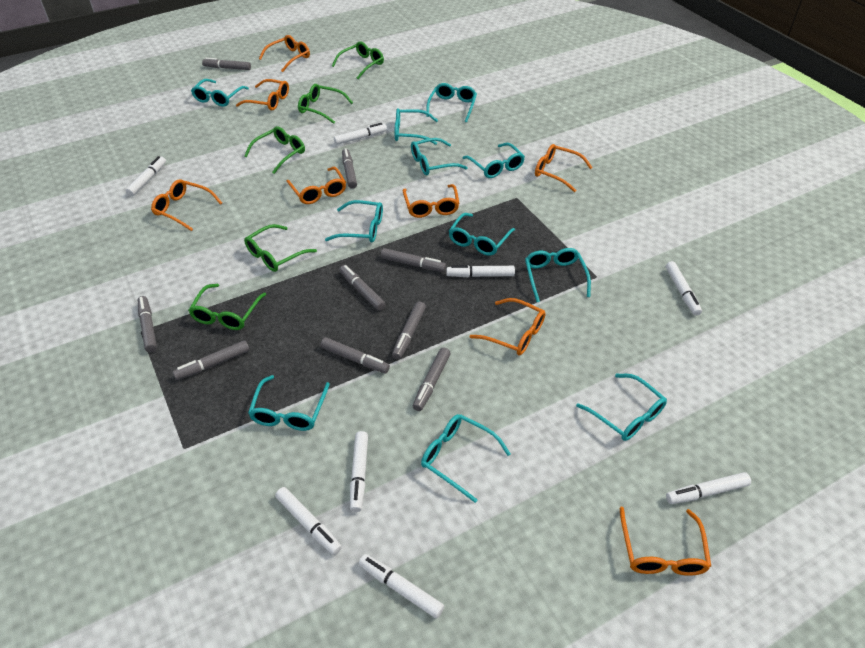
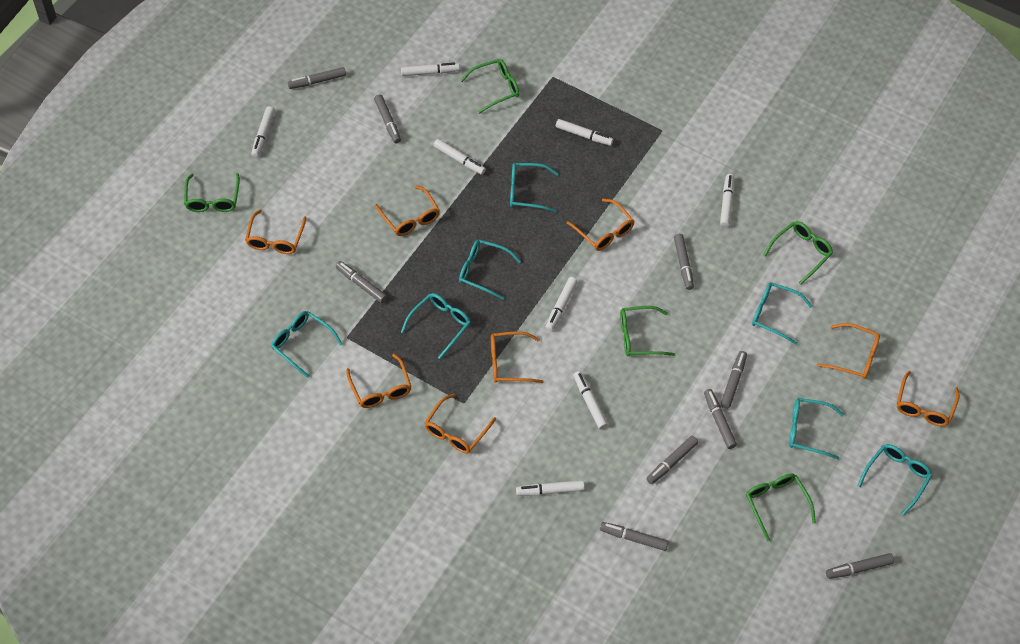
turquoise glasses: [191,79,249,107] [248,375,330,431] [325,200,383,242] [395,108,438,145] [411,138,468,175] [421,414,511,503] [426,83,477,123] [449,213,515,256] [462,143,525,178] [525,248,591,302] [576,374,667,441] = 11 -> [271,311,343,378] [401,293,471,359] [459,240,521,300] [510,163,559,212] [752,282,813,345] [789,398,844,459] [858,444,932,515] = 7

